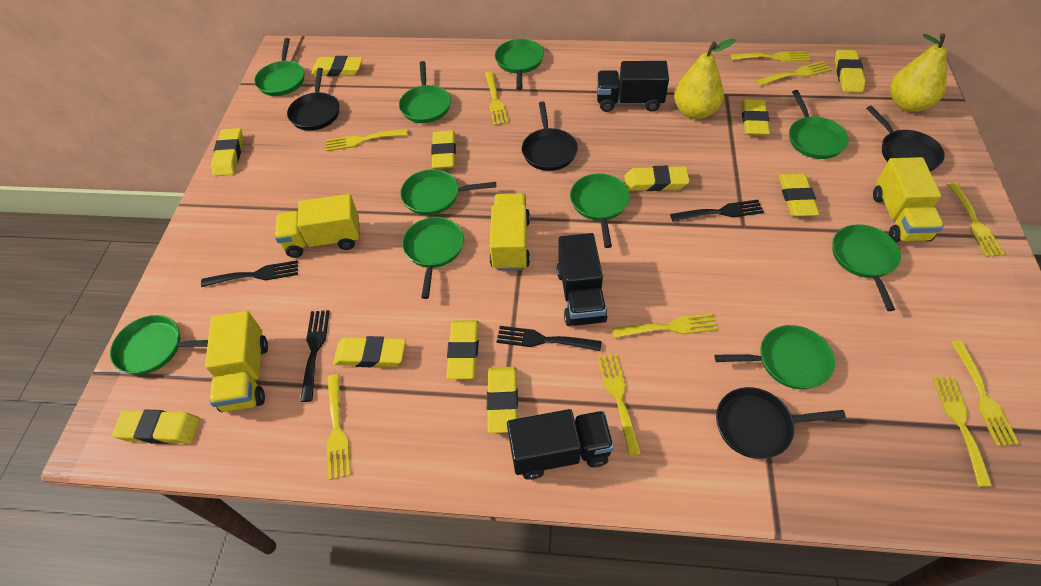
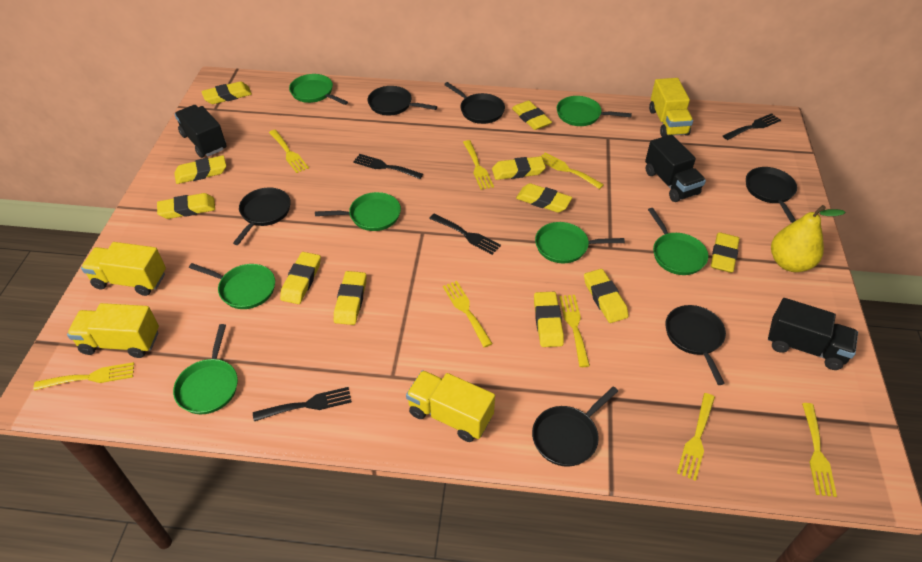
black pan: [287,68,339,131] [522,101,578,171] [716,387,846,459] [866,106,945,171] = 4 -> [233,188,291,245] [368,86,437,116] [444,82,505,124] [532,387,618,467] [665,305,726,385] [746,167,797,223] = 6
green pan: [110,315,208,375] [254,38,304,96] [399,61,451,123] [400,169,496,215] [402,217,464,299] [495,39,544,90] [570,174,630,248] [715,325,835,389] [789,90,848,159] [833,224,901,311] = 10 -> [173,324,238,414] [189,263,275,309] [289,74,348,105] [315,192,401,231] [535,222,625,263] [557,96,632,126] [648,208,708,275] = 7
yellow fork: [326,129,407,151] [327,374,351,480] [485,72,508,126] [597,353,642,456] [612,313,718,338] [731,51,810,62] [756,61,832,86] [932,377,992,487] [947,182,1005,257] [951,341,1020,446] = 10 -> [34,362,134,390] [269,130,309,173] [443,281,493,347] [463,140,494,190] [541,152,604,189] [559,295,590,367] [677,393,715,481] [802,403,837,497] = 8
yellow pear: [674,39,735,119] [890,33,947,112] = 2 -> [771,205,846,272] = 1

